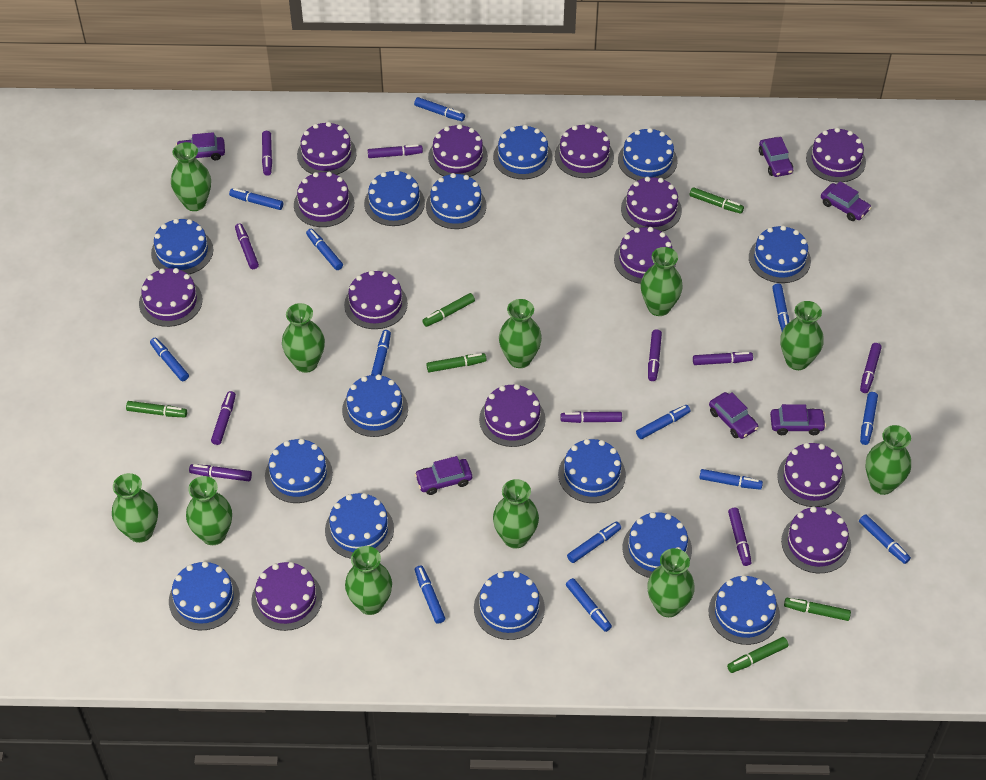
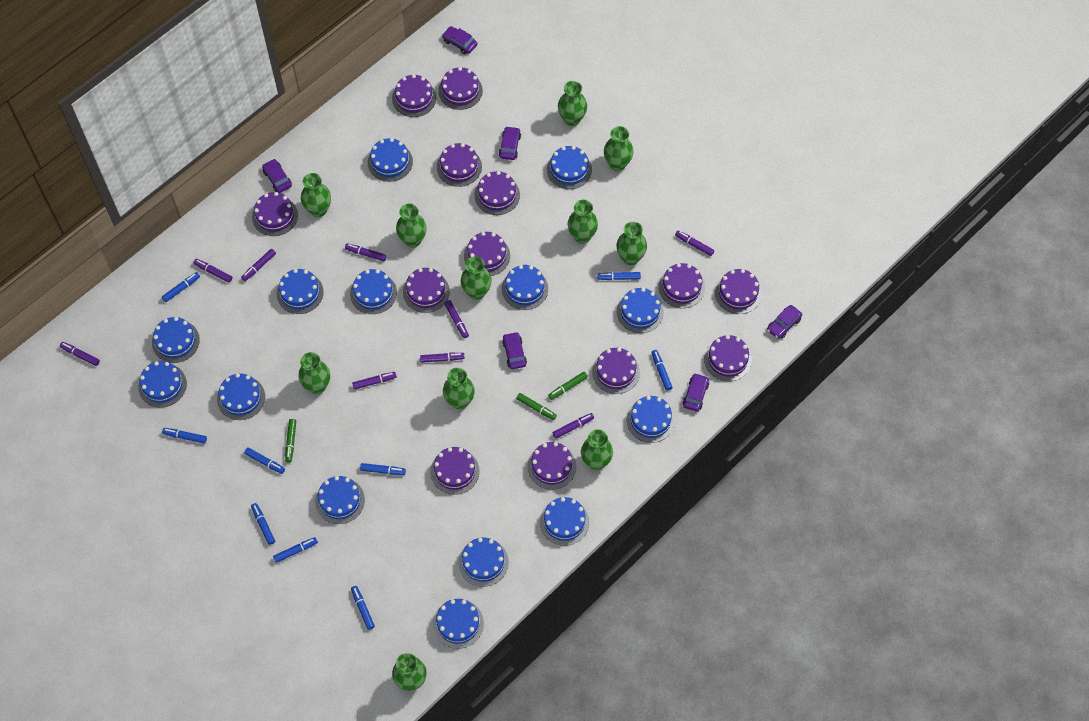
blue marker: [150,338,189,381] [229,188,283,210] [306,229,343,270] [371,330,391,375] [414,97,465,121] [415,565,445,624] [566,578,612,632] [567,522,621,563] [636,405,691,439] [699,469,763,490] [772,284,789,331] [859,514,911,564] [860,392,878,445] = 13 -> [162,272,200,302] [162,428,207,444] [244,447,285,474] [251,503,275,545] [273,537,318,563] [351,586,375,630] [360,463,406,475] [597,272,641,280] [651,350,673,391] = 9
green marker: [126,401,187,418] [422,293,475,327] [427,353,487,372] [690,187,744,214] [727,637,789,673] [784,598,851,621] = 6 -> [285,419,296,462] [516,393,557,420] [548,372,588,400] = 3
purple marker: [189,464,252,481] [211,391,236,445] [235,223,259,269] [262,131,272,176] [368,144,423,158] [561,411,622,423] [648,330,662,381] [693,352,753,365] [728,508,752,566] [860,343,882,393] = 10 -> [60,342,100,366] [193,259,232,283] [241,249,276,281] [345,243,387,261] [352,372,397,389] [420,353,464,363] [444,300,469,338] [553,413,594,439] [675,231,714,256] = 9

